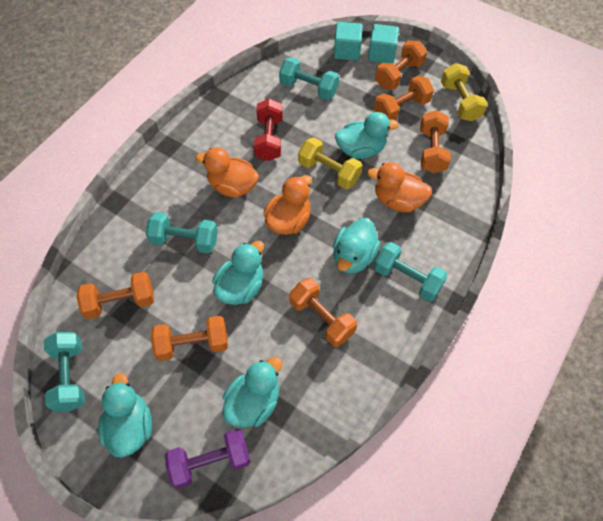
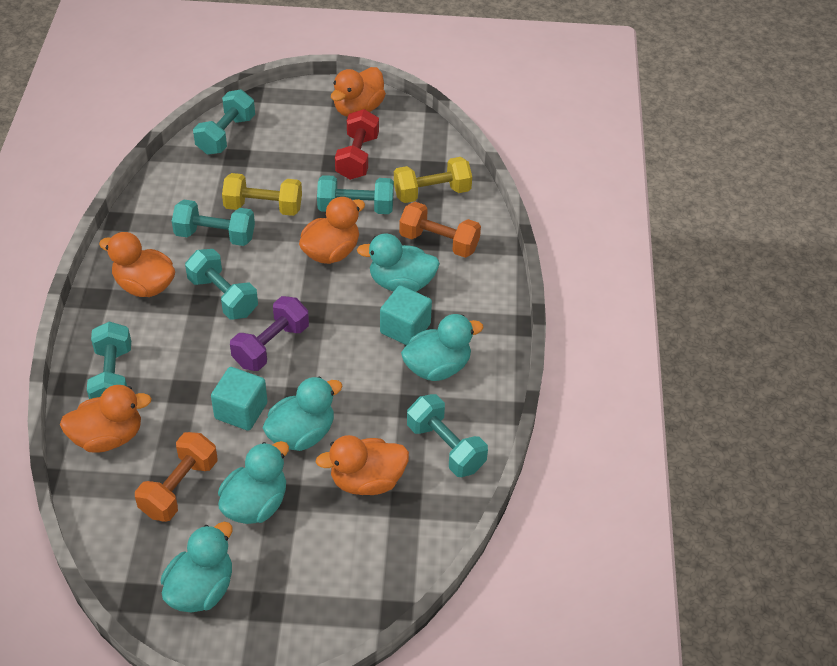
orange duck: [195,147,259,198] [263,175,312,235] [367,162,432,212] = 3 -> [60,385,152,453] [99,232,175,297] [299,196,365,264] [316,435,409,495] [331,67,386,117] = 5
orange dumbbell: [76,272,154,319] [151,316,228,361] [289,278,357,347] [374,76,434,120] [375,41,427,90] [420,110,451,173] = 6 -> [135,432,218,522] [399,202,481,258] = 2
turquoise dumbbell: [44,332,85,412] [146,212,218,254] [279,57,339,100] [374,242,448,301] = 4 -> [87,321,131,399] [172,200,255,246] [185,249,258,320] [193,90,255,155] [317,175,394,214] [407,394,488,477] = 6

